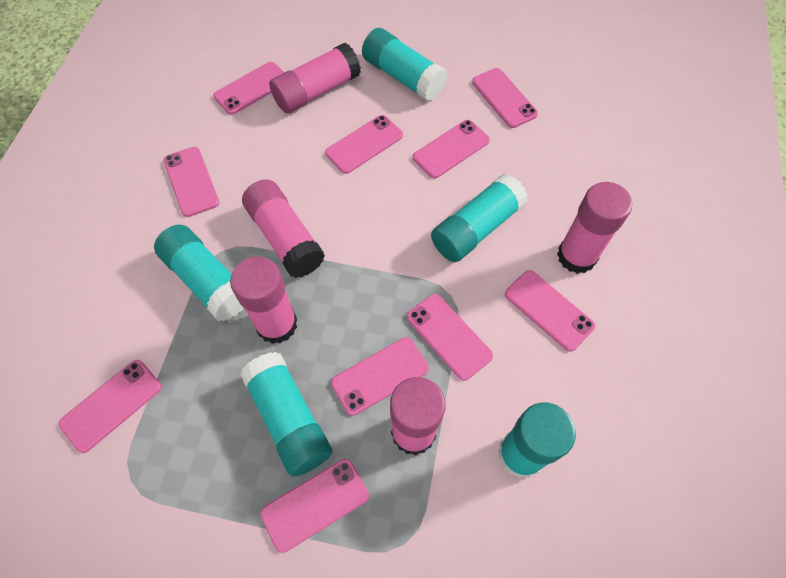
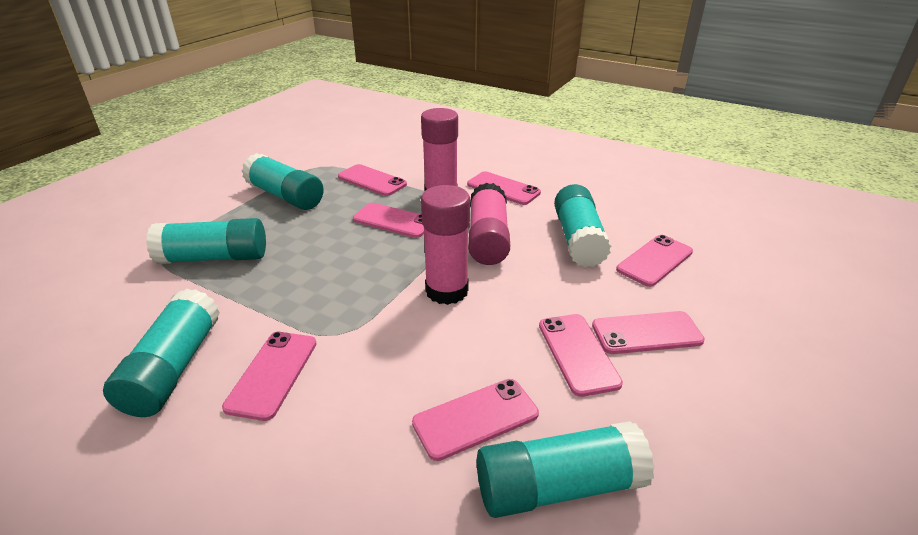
pink glue stick: [230,257,297,344] [242,179,325,278] [269,43,361,113] [390,377,446,455] [557,182,632,274] = 5 -> [421,108,458,191] [421,185,470,305] [468,182,510,265] = 3
pink phone: [59,360,161,453] [163,147,219,217] [213,62,284,115] [260,459,369,553] [325,115,403,174] [331,337,429,416] [407,294,493,381] [413,120,490,178] [472,68,538,128] [505,270,595,352] = 10 -> [222,332,317,421] [338,164,407,196] [353,203,424,238] [412,379,539,461] [467,171,541,205] [539,314,623,397] [592,311,705,354] [616,235,693,287] = 8

